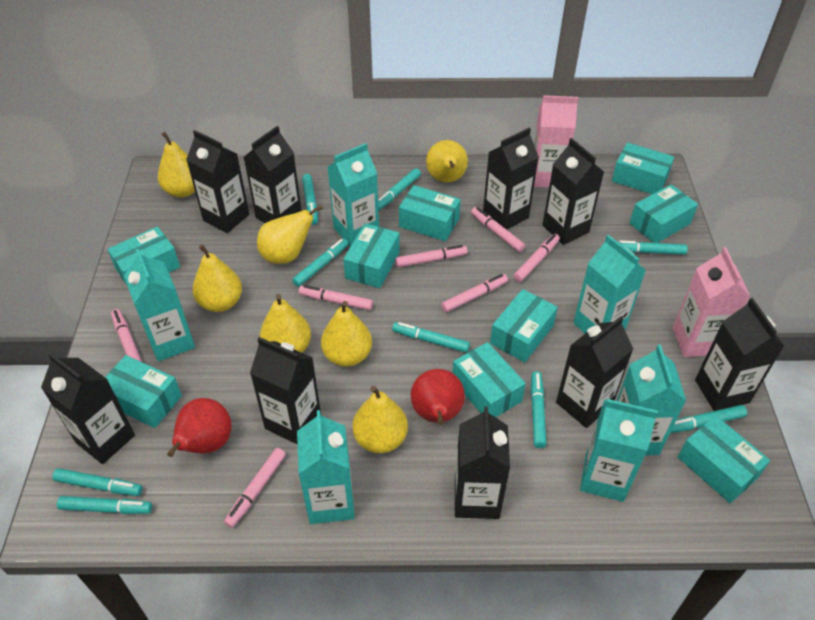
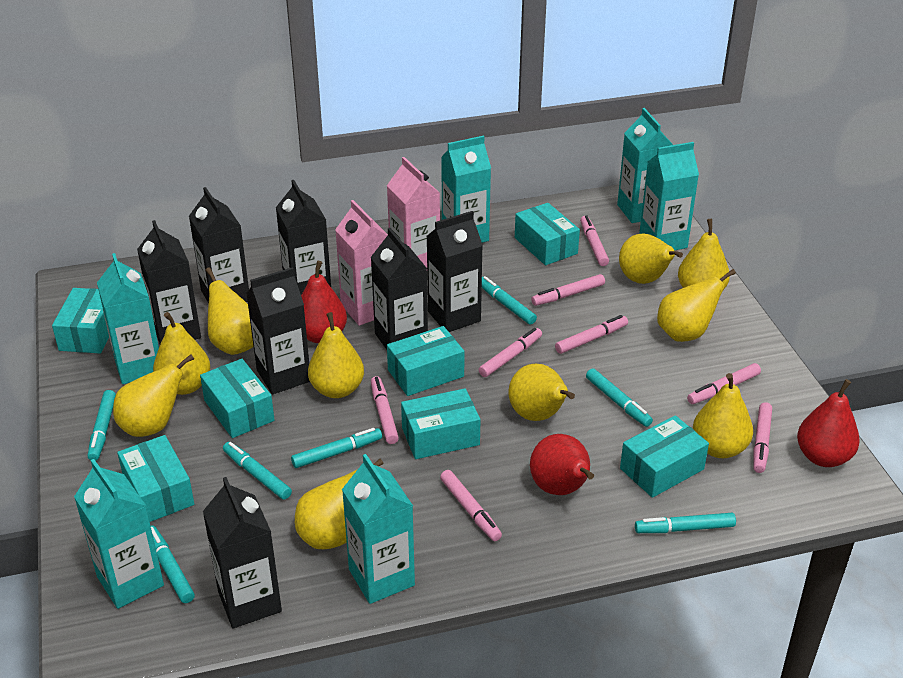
black carton: [41,353,135,464] [186,130,250,233] [244,126,302,223] [250,337,321,444] [455,407,510,519] [483,128,539,230] [542,138,604,245] [556,316,633,428] [695,298,784,411] = 9 -> [137,220,201,344] [189,187,249,303] [203,477,282,628] [246,267,310,394] [276,180,331,295] [371,228,428,350] [427,211,483,332] = 7
pink marker: [111,309,142,362] [224,448,286,528] [299,285,373,310] [395,245,468,267] [441,274,508,312] [471,207,525,252] [514,234,560,282] = 7 -> [371,376,399,444] [440,470,502,541] [479,328,542,377] [531,274,605,306] [555,315,628,354] [580,215,609,266] [687,363,761,404] [753,402,772,473] = 8
red pear: [167,398,231,457] [411,369,465,425] = 2 -> [301,261,347,343] [530,434,594,495] [797,379,860,467] = 3
turquoise box: [105,355,182,428] [108,226,180,285] [343,223,400,288] [399,185,460,241] [453,342,526,417] [490,289,558,362] [612,142,674,194] [630,184,698,243] [678,416,770,503] = 9 -> [52,288,109,353] [117,435,194,522] [200,359,275,438] [387,326,465,396] [401,388,481,459] [515,203,580,265] [620,415,709,498] = 7
turquoise marker: [52,468,143,496] [57,496,152,514] [292,239,348,287] [302,174,318,225] [378,168,421,210] [392,322,470,353] [531,371,546,448] [619,240,688,255] [670,405,747,433] = 9 -> [88,390,116,461] [151,525,195,603] [223,442,292,500] [291,428,382,468] [482,276,537,325] [586,368,653,427] [635,513,736,533] = 7
yellow pear: [158,132,195,198] [192,244,242,312] [257,205,323,264] [260,294,311,353] [321,301,372,367] [352,386,408,453] [426,140,468,182] = 7 -> [113,354,194,437] [153,312,210,395] [205,267,254,355] [295,459,384,549] [308,312,364,398] [508,364,575,421] [619,233,683,284] [657,269,736,342] [678,219,730,290] [693,373,753,458] = 10

